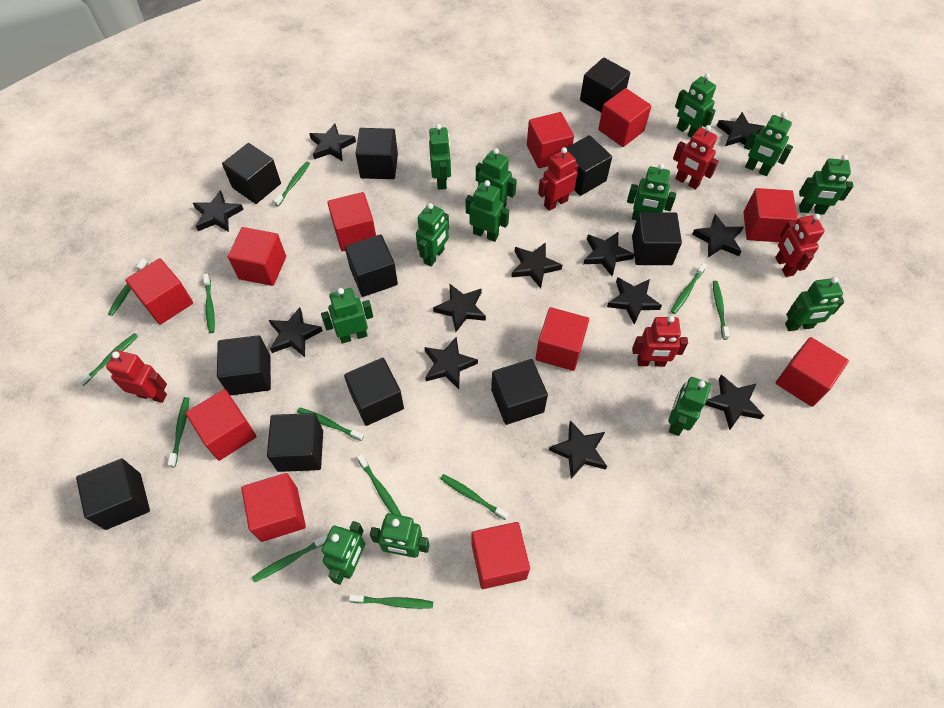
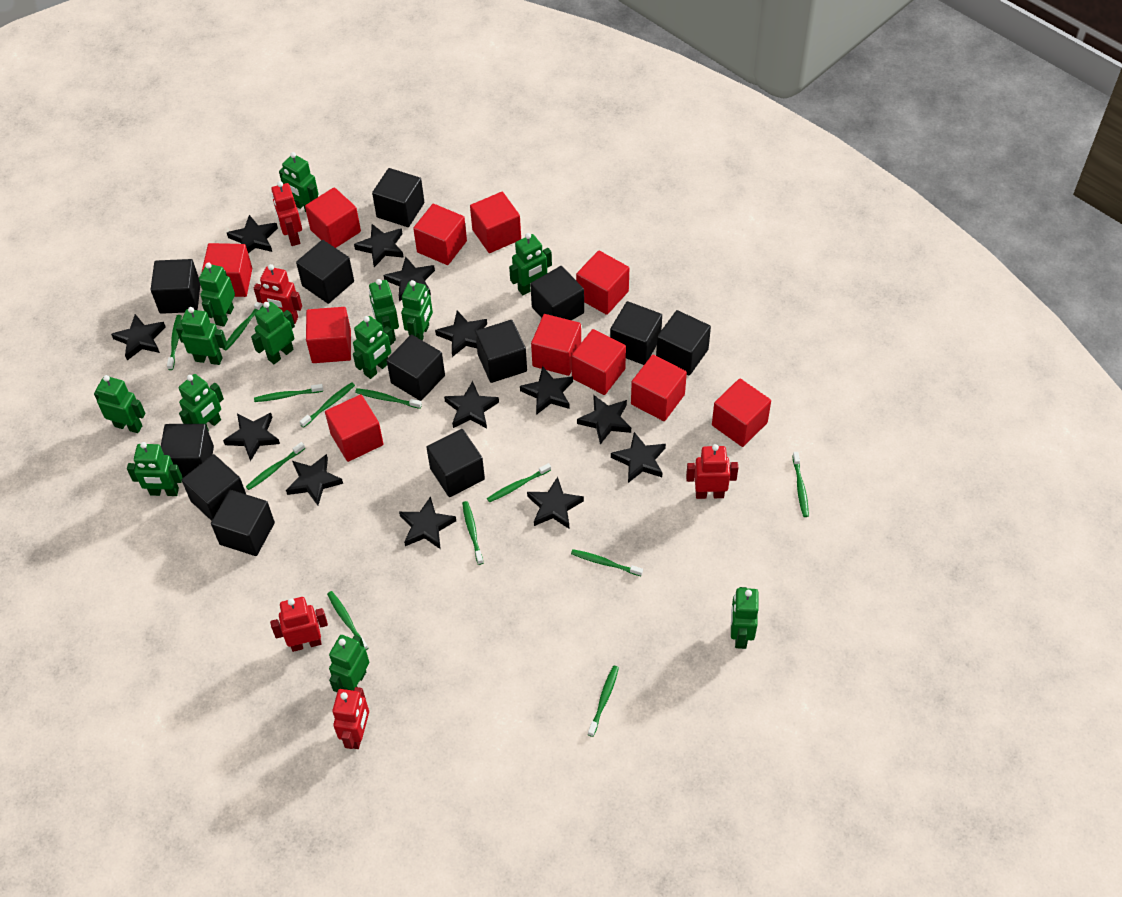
black cube: [76,459,150,530] [217,335,271,395] [222,143,281,204] [267,413,323,472] [344,358,404,426] [345,234,398,297] [355,128,398,179] [491,359,548,425] [566,135,612,196] [580,58,630,113] [632,212,682,265] = 11 -> [151,259,200,314] [161,424,214,478] [182,454,246,521] [211,490,275,556] [296,240,354,304] [372,168,424,227] [386,335,445,401] [426,429,485,497] [475,320,527,383] [530,266,584,320] [610,301,662,365] [656,310,711,375] = 12
black star: [193,190,244,232] [269,307,323,357] [309,123,356,161] [424,337,478,389] [433,284,486,332] [511,242,562,288] [549,420,607,479] [583,232,635,276] [607,277,662,325] [692,214,744,257] [705,374,764,430] [717,112,765,149] = 12 -> [111,314,166,360] [223,413,280,462] [227,215,278,253] [286,454,343,505] [354,224,404,267] [384,257,435,302] [399,496,456,549] [435,310,487,357] [444,381,499,428] [520,366,573,415] [527,477,584,529] [577,395,631,444] [611,432,666,483] = 13

